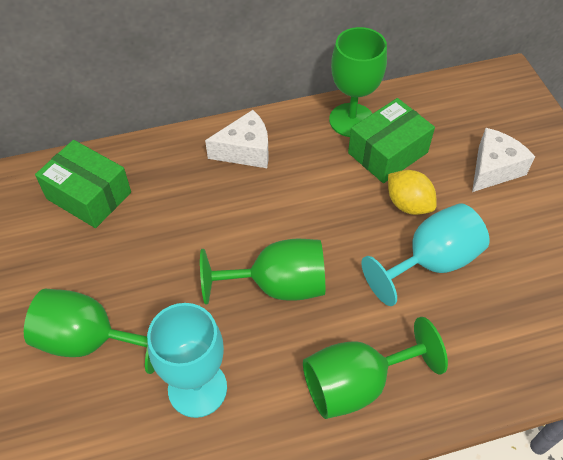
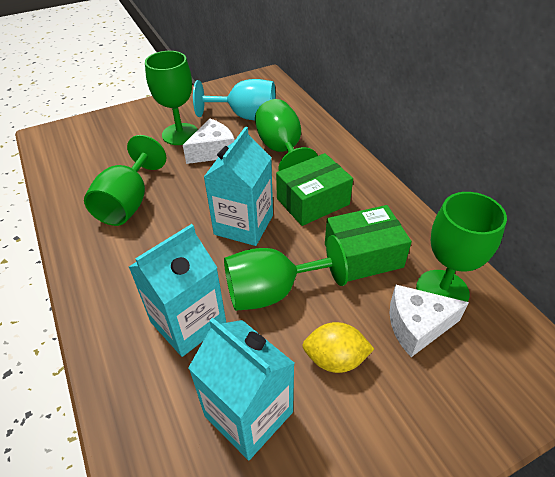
green goblet: [24,288,155,374] [200,239,325,304] [303,317,448,419] [329,27,387,137] = 4 -> [84,135,166,226] [145,51,198,145] [224,235,348,311] [255,99,318,171] [416,192,507,302] = 5
turquoise carton: none = 0 -> [129,224,226,357] [188,318,295,460] [204,126,273,246] = 3
turquoise goblet: [147,303,227,418] [361,203,490,306] = 2 -> [193,79,275,120] = 1

